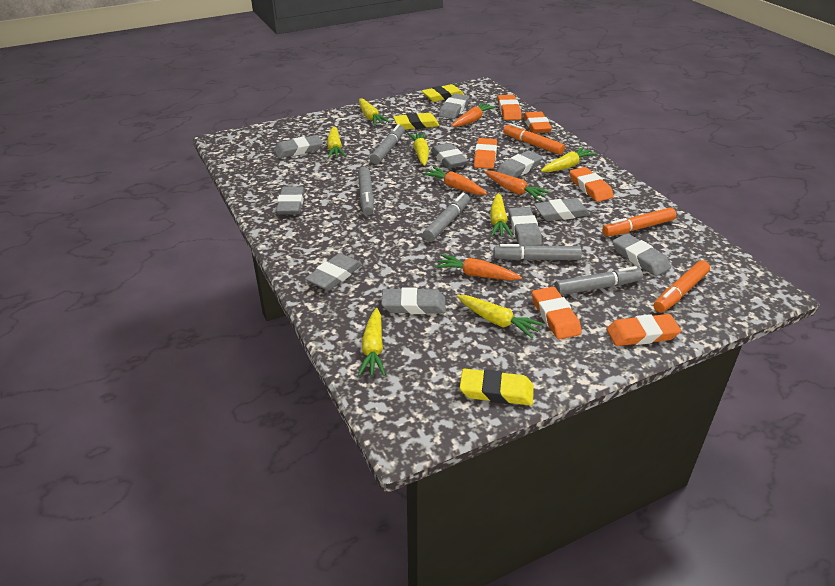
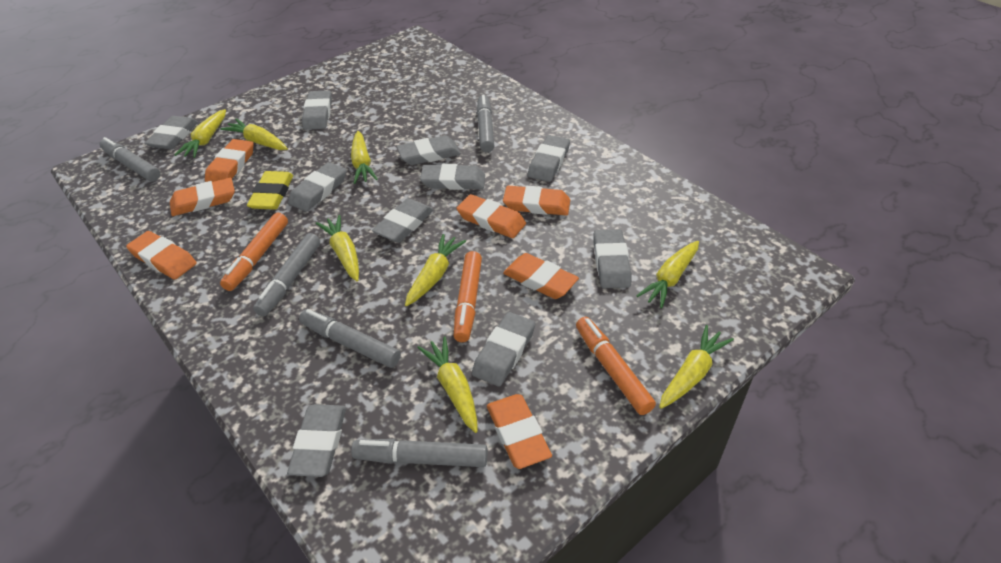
orange carrot: [423,167,487,195] [435,254,522,280] [452,103,496,127] [485,171,550,201] = 4 -> none = 0
orange eraser: [474,138,497,169] [498,95,522,120] [523,111,552,133] [532,287,582,340] [570,167,614,202] [606,314,681,346] = 6 -> [126,231,197,280] [170,178,235,216] [205,139,254,182] [457,194,526,238] [487,394,552,469] [503,185,570,215] [503,253,579,299] = 7
yellow carrot: [327,126,346,159] [358,308,386,376] [359,98,390,125] [408,132,429,166] [457,295,544,338] [490,193,513,237] [541,147,597,172] = 7 -> [174,109,226,158] [220,119,288,150] [316,215,359,281] [351,131,378,184] [405,234,466,306] [417,336,478,433] [636,241,699,308] [659,325,734,409] = 8
yellow eraser: [393,113,440,130] [422,84,464,102] [460,369,534,406] = 3 -> [247,171,293,210] = 1

